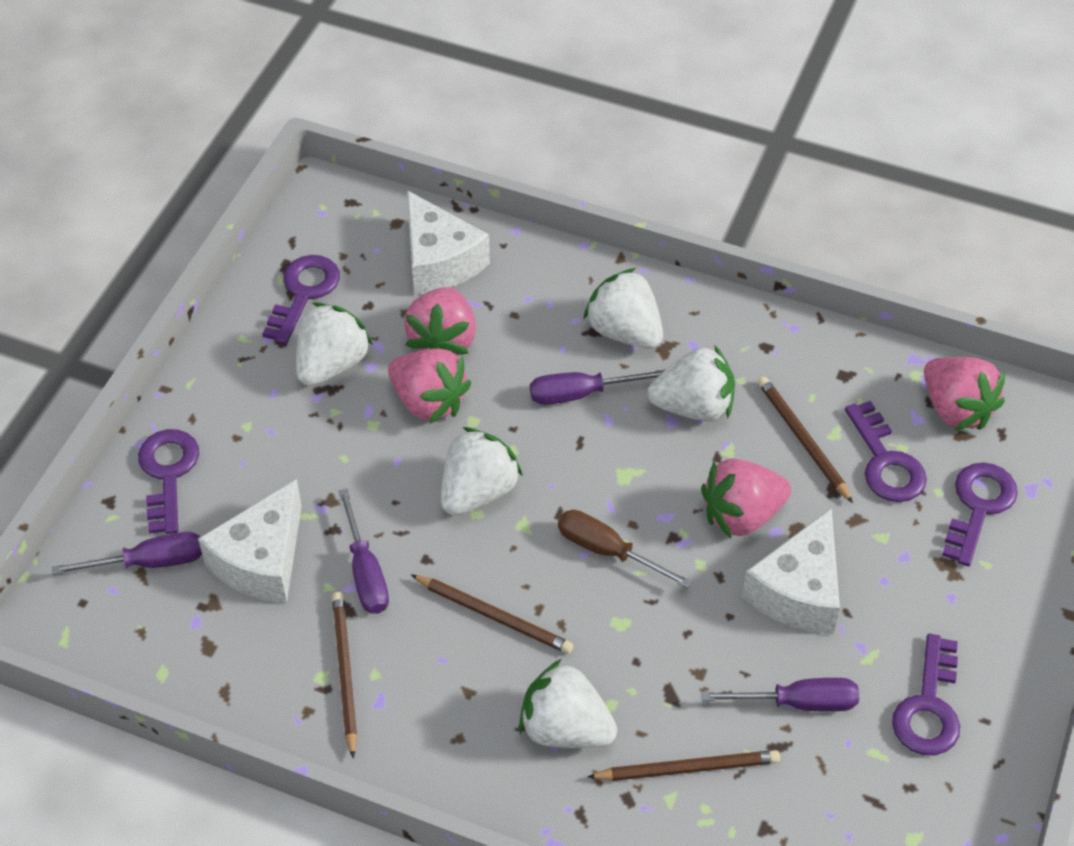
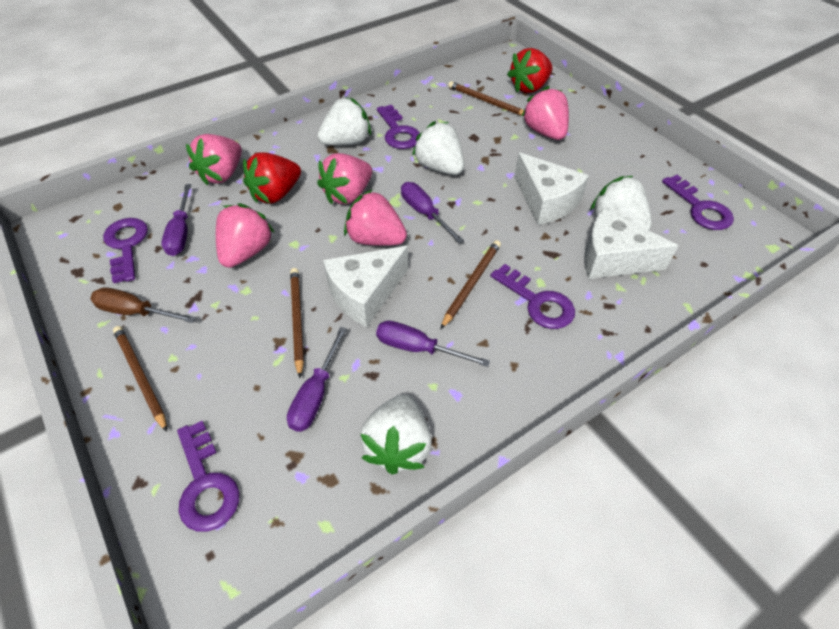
pink strawberry: [388,348,471,424] [404,287,476,356] [701,459,791,538] [924,357,1005,430] = 4 -> [186,134,242,185] [216,203,275,268] [317,153,372,204] [344,189,407,246] [522,86,569,140] = 5
red strawberry: none = 0 -> [243,152,301,204] [507,48,553,93] = 2
white strawberry: [296,302,373,386] [441,427,523,516] [519,659,617,748] [583,268,663,349] [648,346,735,422] = 5 -> [317,97,371,146] [360,394,432,475] [412,121,464,175] [590,176,652,230] = 4

